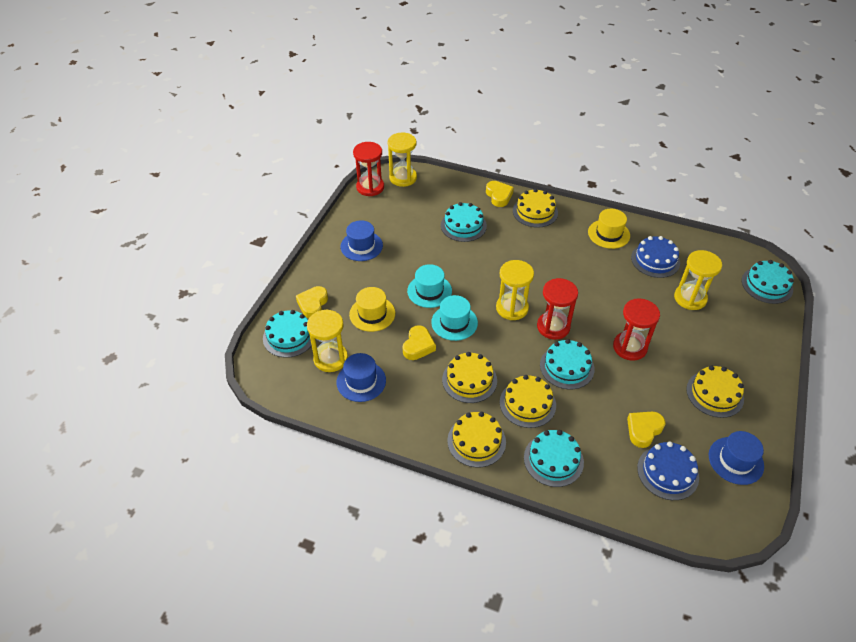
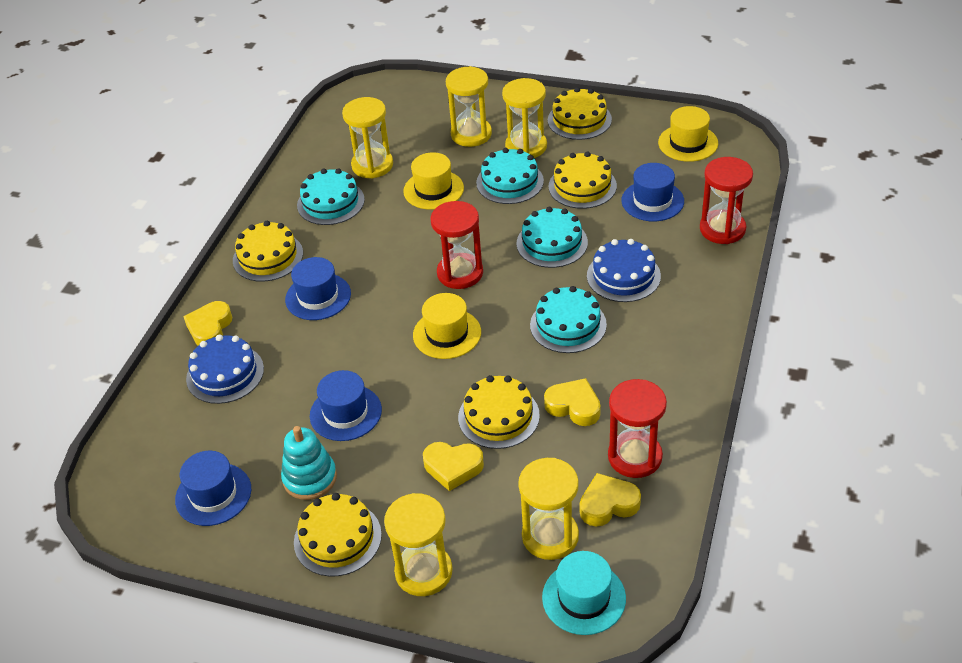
blue hat: [337,353,386,402] [341,220,383,261] [709,431,764,485] = 3 -> [175,451,251,526] [285,257,351,320] [310,370,382,441] [622,163,684,221] = 4
turquoise cake: [263,310,312,358] [441,202,487,242] [524,430,584,487] [540,339,595,389] [742,260,794,304] = 5 -> [297,168,365,225] [476,148,544,204] [517,207,588,268] [530,286,607,353] = 4
turquoise hat: [407,264,452,308] [431,295,478,341] = 2 -> [542,551,626,635] = 1
turquoise stacking toy: none = 0 -> [281,426,337,500] = 1
yellow hat: [349,287,395,332] [588,209,630,249] = 2 -> [403,152,464,210] [413,293,481,359] [658,106,718,162] = 3
yellow hourglass: [307,310,348,372] [388,133,417,187] [496,260,534,320] [674,250,722,310] = 4 -> [342,97,393,178] [384,493,453,596] [446,66,492,147] [502,78,547,158] [518,458,579,560] = 5

